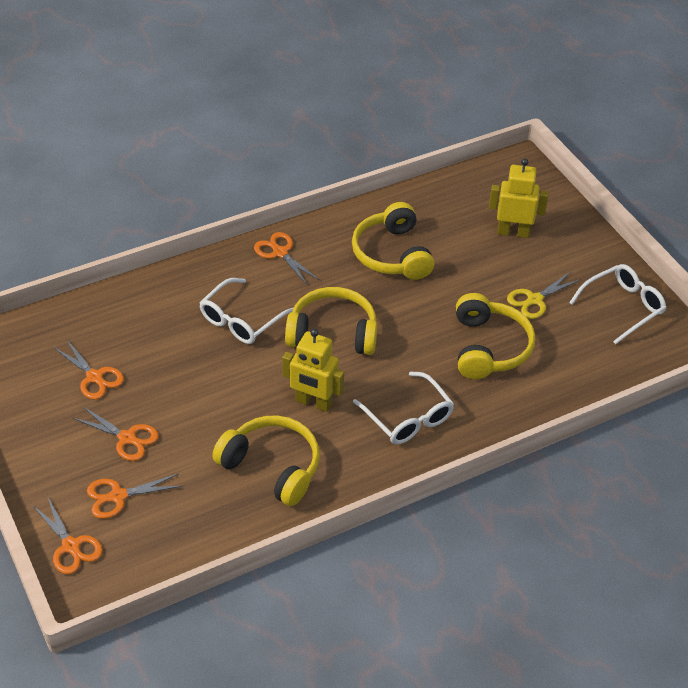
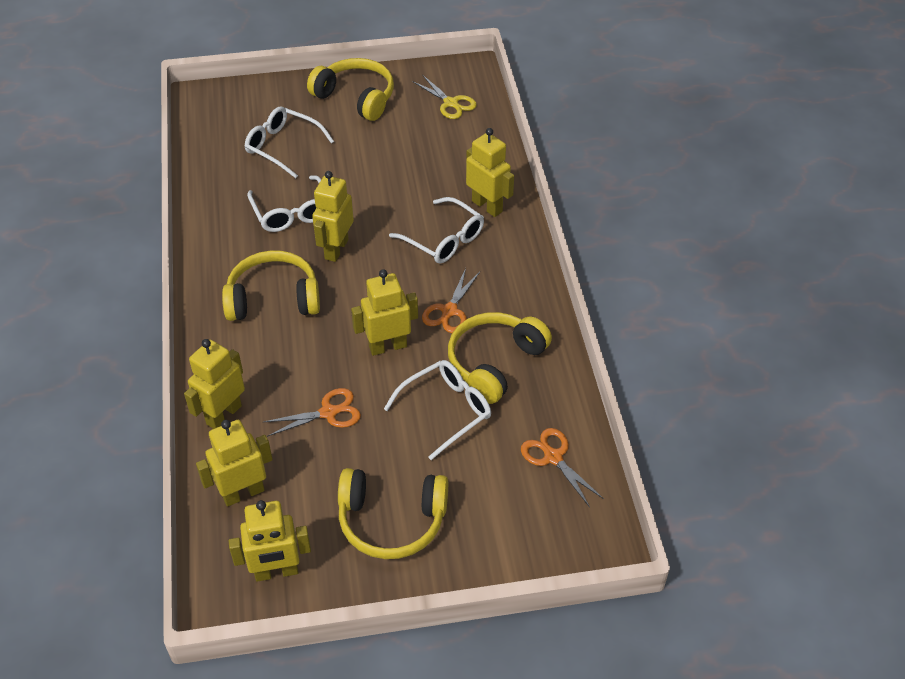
orange scissors: [32,496,103,574] [53,339,124,400] [73,406,159,461] [87,473,182,519] [254,232,319,286] = 5 -> [264,388,361,437] [422,268,480,333] [521,428,604,507] = 3
white glasses: [199,278,294,344] [353,372,454,444] [569,264,666,344] = 3 -> [245,106,334,178] [247,175,321,232] [384,360,491,460] [389,197,484,263] = 4
yellow robot: [282,329,344,412] [489,159,549,238] = 2 -> [184,339,245,429] [196,420,273,507] [229,500,311,582] [312,171,354,262] [351,269,418,356] [466,128,514,217] = 6

